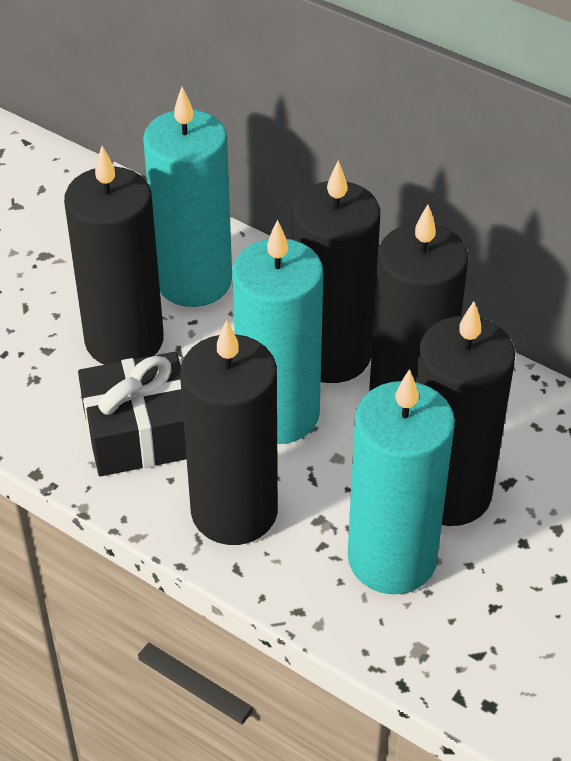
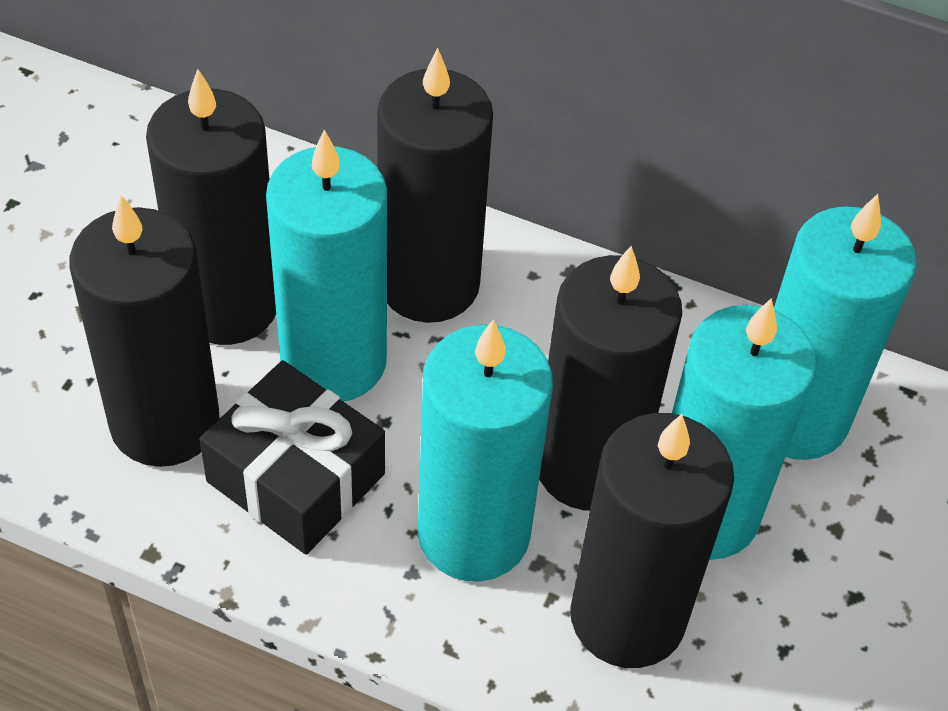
turquoise candle: [143,87,232,307] [232,220,323,444] [348,369,455,594] = 3 -> [266,130,387,402] [418,320,553,582] [672,298,817,560] [774,194,917,460] = 4

